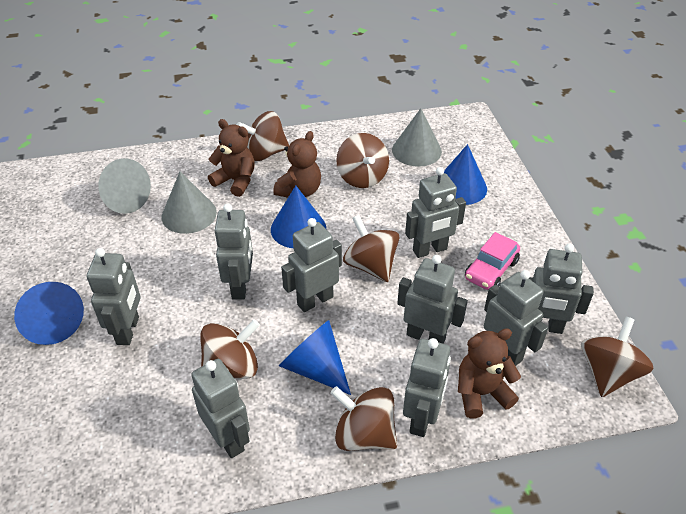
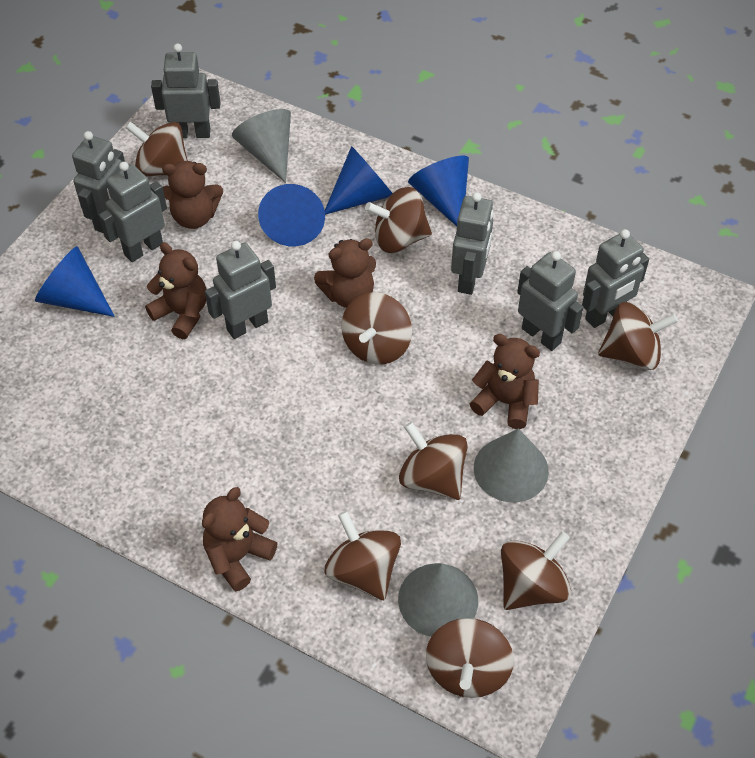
brown spinning top: [200,319,260,379] [237,111,289,161] [330,386,397,451] [336,133,389,188] [343,215,399,282] [581,317,654,397] = 6 -> [125,121,188,176] [325,511,401,600] [341,292,412,365] [365,187,432,253] [399,422,468,500] [426,618,514,698] [501,531,571,610] [598,302,678,370] = 8
brown teddy bear: [208,119,255,197] [273,131,321,198] [458,328,521,419] = 3 -> [145,242,207,339] [162,161,223,229] [202,487,277,591] [314,238,376,308] [470,334,540,429] = 5
grey robot: [87,248,141,345] [191,359,250,458] [215,203,253,299] [281,218,342,312] [397,255,468,343] [403,338,451,437] [405,167,466,258] [484,270,548,366] [529,244,594,334] = 9 -> [72,131,125,233] [99,162,167,262] [151,43,221,138] [205,241,276,339] [451,192,494,295] [517,251,584,351] [582,229,649,328] = 7
pink car: [465,232,520,290] = 1 -> none = 0

